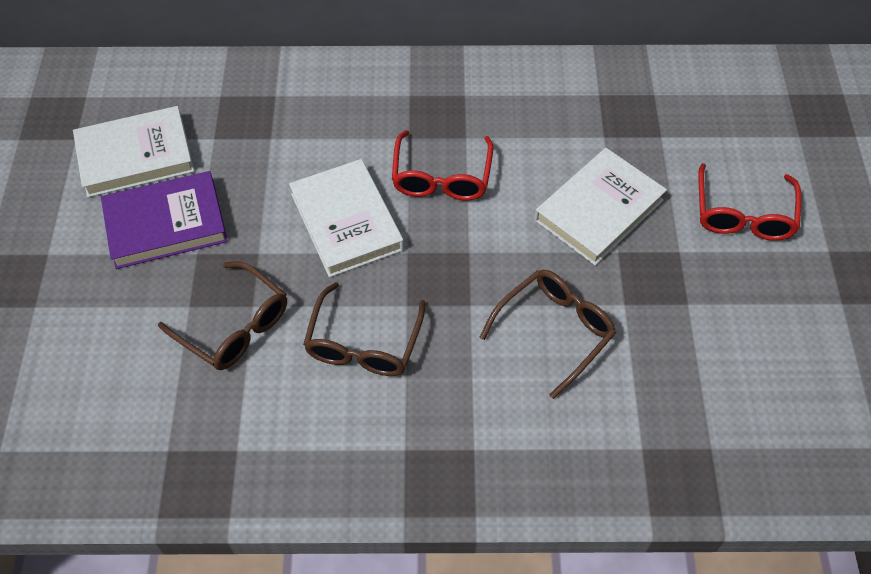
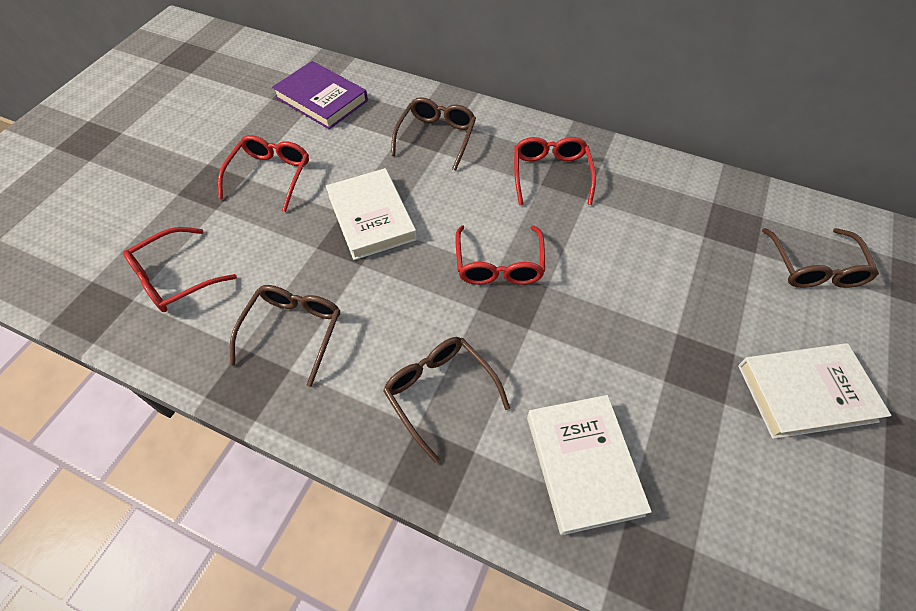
brown glasses: [158,261,287,370] [303,282,425,376] [480,270,616,399] = 3 -> [230,285,340,387] [383,337,510,463] [391,97,476,171] [762,228,879,288] = 4
red glasses: [392,130,493,201] [698,163,802,241] = 2 -> [123,227,237,312] [218,135,309,212] [455,225,545,285] [514,137,596,205] = 4

